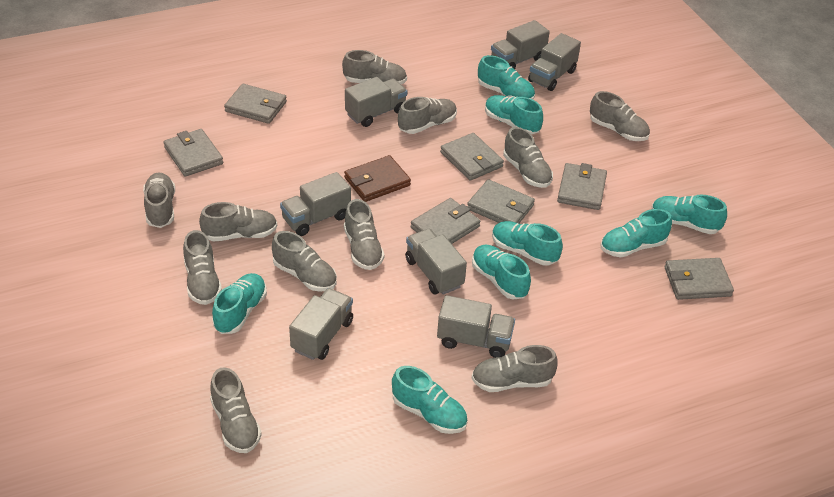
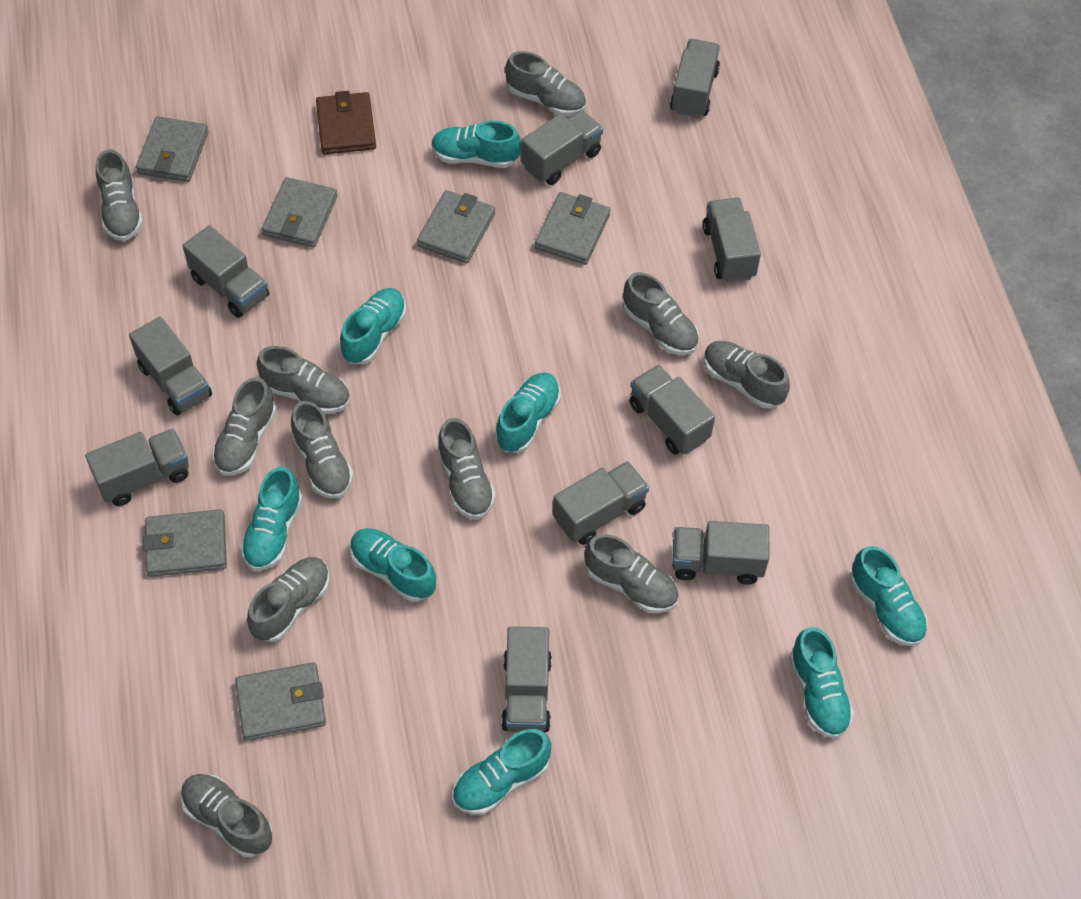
grey truck: [280,172,351,236] [289,288,353,360] [345,77,407,127] [405,229,467,295] [437,295,515,358] [491,20,550,69] [528,33,581,91] = 7 -> [85,428,189,506] [129,317,212,415] [183,225,269,318] [501,626,552,733] [521,110,603,185] [553,461,649,545] [629,365,715,455] [670,39,720,118] [672,521,769,584] [703,198,761,282] = 10
grey wallet: [164,129,223,177] [224,84,287,124] [411,198,480,244] [440,133,504,181] [467,179,535,223] [557,163,607,210] [665,258,734,300] = 7 -> [136,116,209,182] [142,509,227,577] [235,662,326,741] [262,177,337,247] [417,190,495,263] [535,192,611,265] = 6

